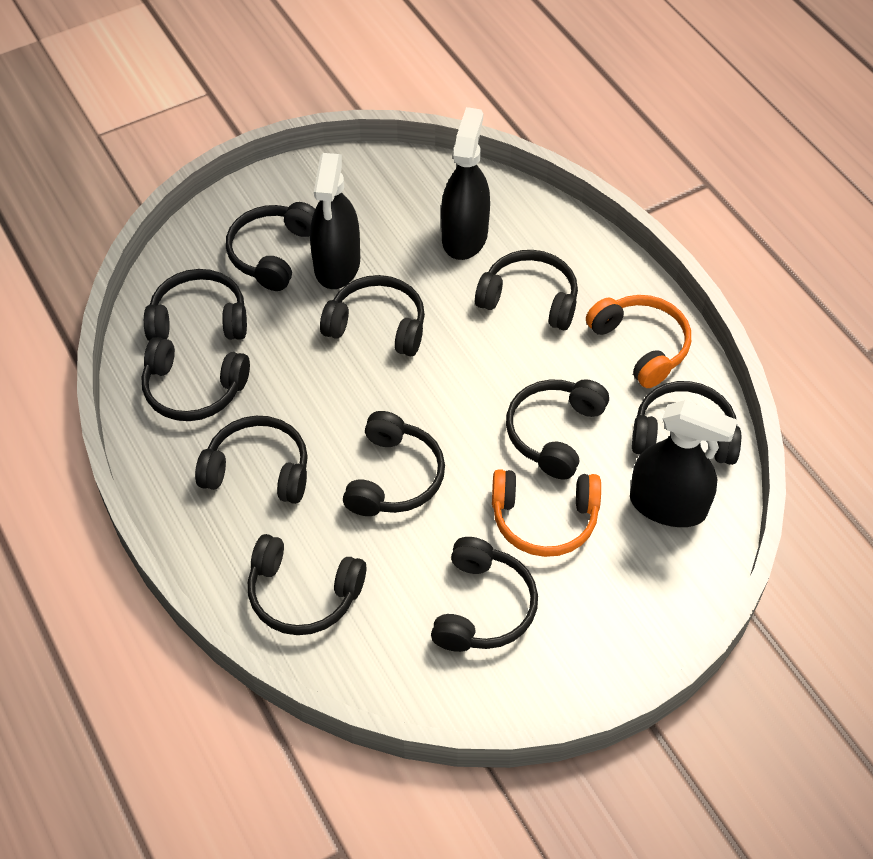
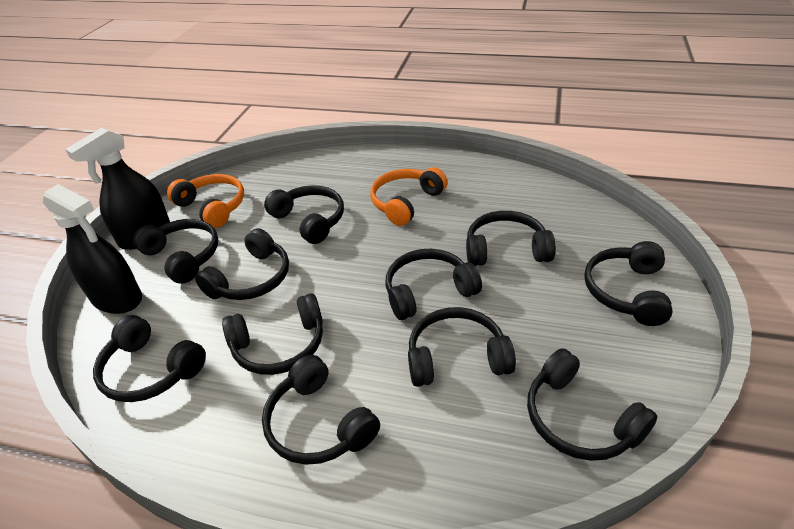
black spray bottle: [310,153,360,289] [441,107,490,260] [630,400,738,527] = 3 -> [43,184,142,314] [65,128,170,250] = 2

